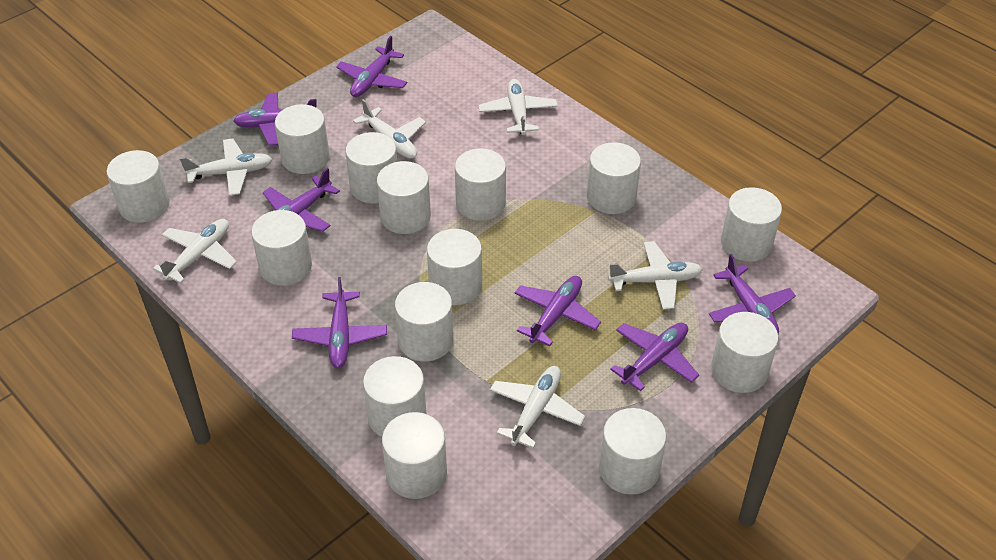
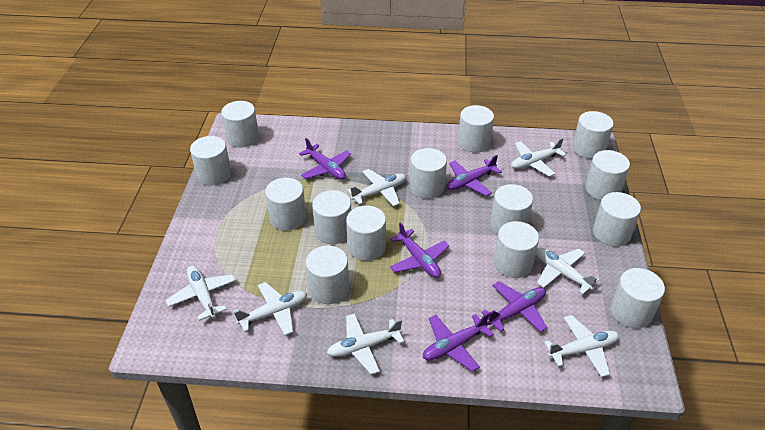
purple plane: [233,93,317,146] [263,168,340,232] [292,277,387,368] [336,36,407,97] [514,276,601,346] [610,323,699,391] [709,254,796,334] = 7 -> [299,138,351,180] [390,222,450,278] [423,313,494,372] [447,155,502,196] [481,281,547,332] = 5
white plane: [153,219,237,284] [180,138,273,196] [353,99,426,159] [479,79,558,135] [490,366,585,448] [608,241,703,310] = 6 -> [166,266,236,321] [234,282,307,335] [327,313,404,374] [347,169,406,206] [511,138,566,177] [536,247,600,294] [544,315,619,377] = 7

